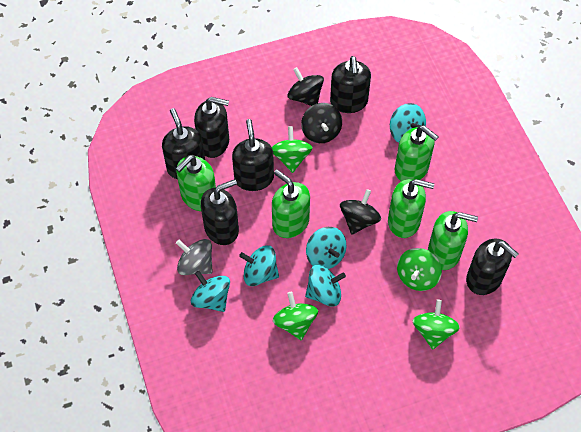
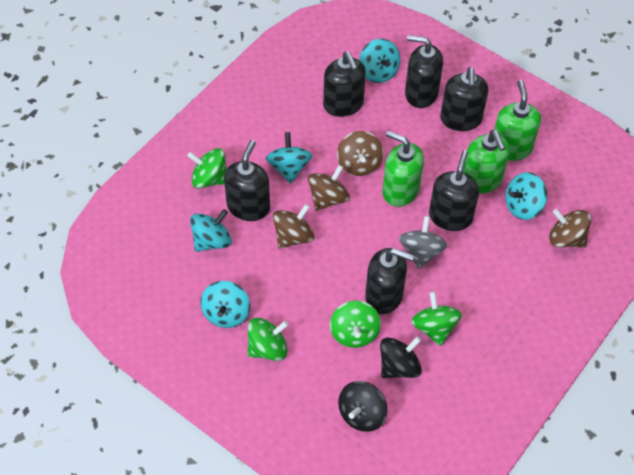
black spinning top: [287,67,324,106] [301,103,342,143] [340,189,381,235] = 3 -> [338,381,387,432] [380,336,422,378] = 2
brown spinning top: none = 0 -> [273,204,314,249] [308,165,350,211] [337,131,383,176] [549,209,591,248] = 4
green soap dispenser: [176,155,216,211] [272,169,310,238] [388,179,434,238] [395,125,439,181] [428,211,478,270] = 5 -> [382,131,424,207] [463,130,510,194] [494,80,541,161] = 3

